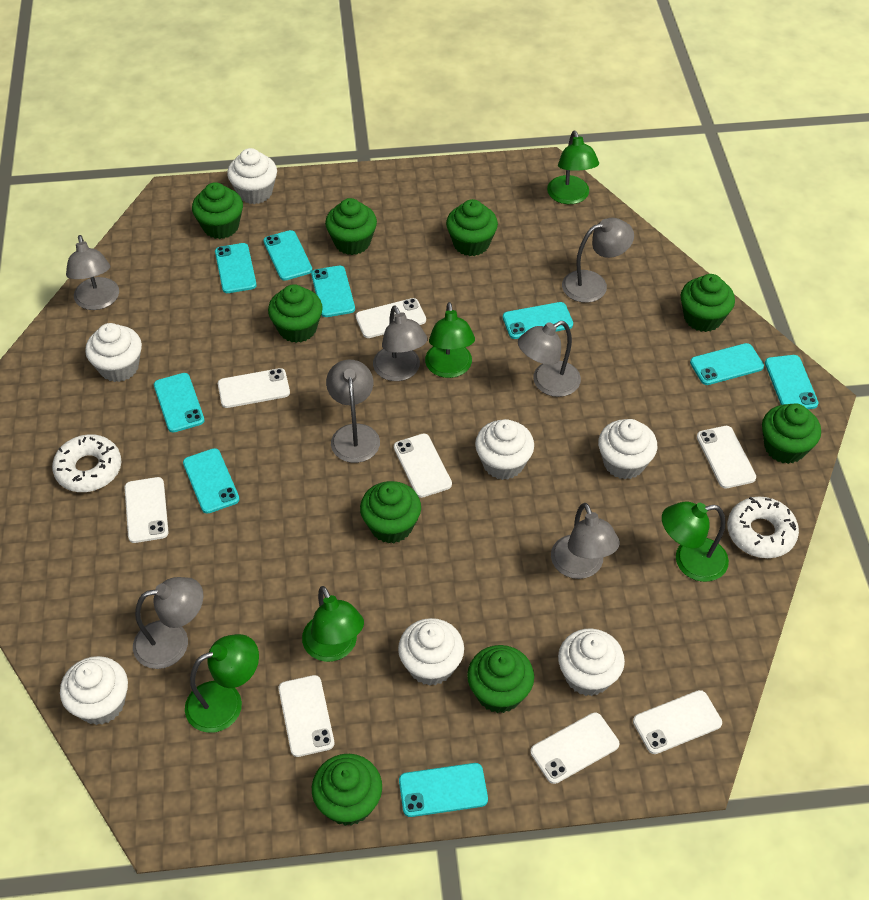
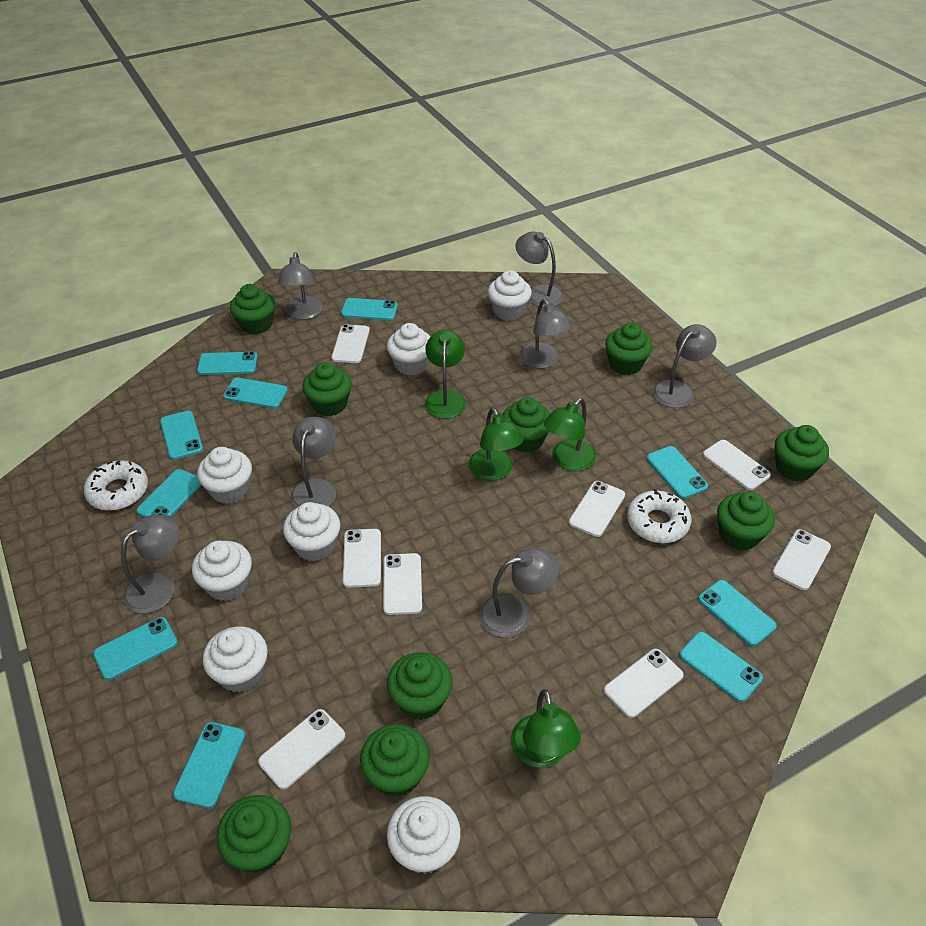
green lamp: [185,634,259,733] [302,586,364,662] [425,302,475,378] [547,131,599,204] [662,502,729,582] = 5 -> [425,330,466,419] [469,407,523,481] [511,689,581,768] [543,398,596,471] = 4
turquoise phone: [154,373,205,432] [183,448,240,514] [215,243,257,293] [263,230,313,281] [311,266,355,317] [399,763,488,817] [503,302,573,339] [690,343,764,385] [765,355,818,409] = 9 -> [93,617,178,680] [136,469,201,517] [160,411,203,460] [173,722,245,808] [197,352,258,375] [223,378,288,408] [341,298,398,320] [647,446,708,499] [679,632,763,702] [698,580,777,646] = 10

